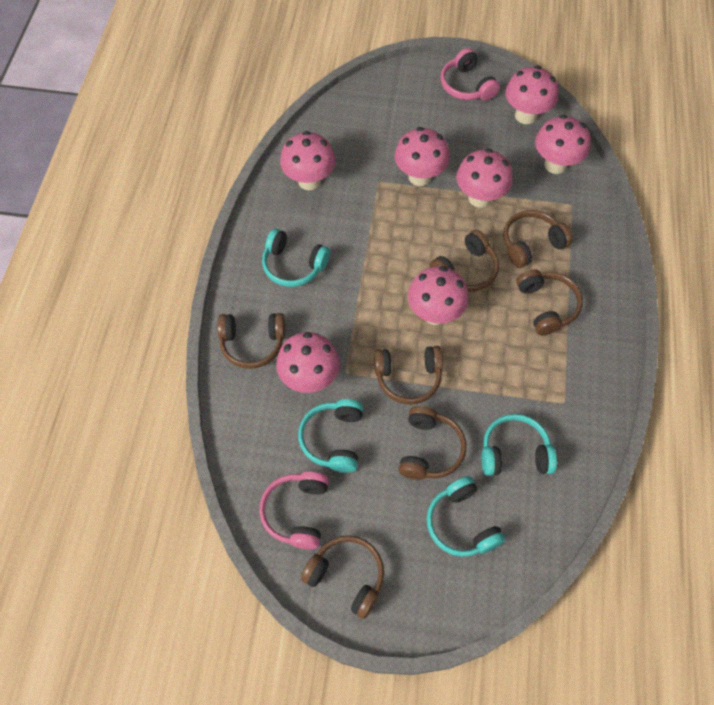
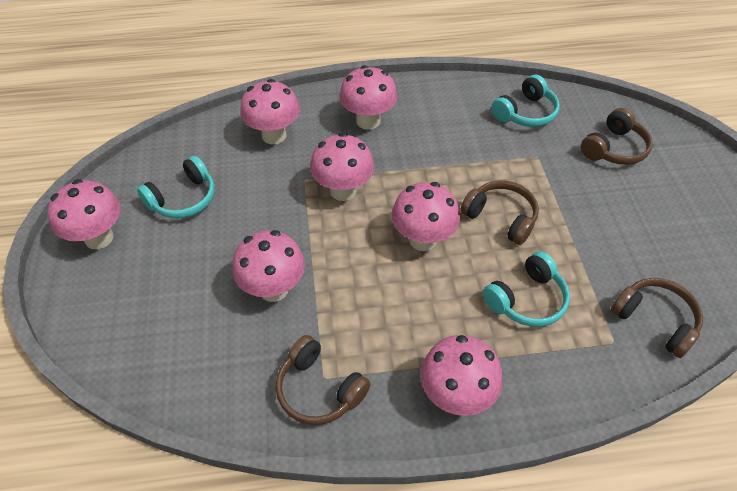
brown headphones: [217,313,285,369] [301,535,384,619] [374,346,443,405] [398,406,466,480] [429,230,499,292] [503,210,572,268] [516,269,583,335] = 7 -> [276,335,370,425] [460,180,539,245] [581,108,653,165] [611,278,703,358] = 4
pink headphones: [259,471,329,549] [441,48,500,101] = 2 -> none = 0
turquoise headphones: [262,229,330,287] [298,399,363,473] [427,476,505,557] [482,414,557,476] = 4 -> [137,156,215,219] [483,251,570,327] [492,75,560,127] = 3

